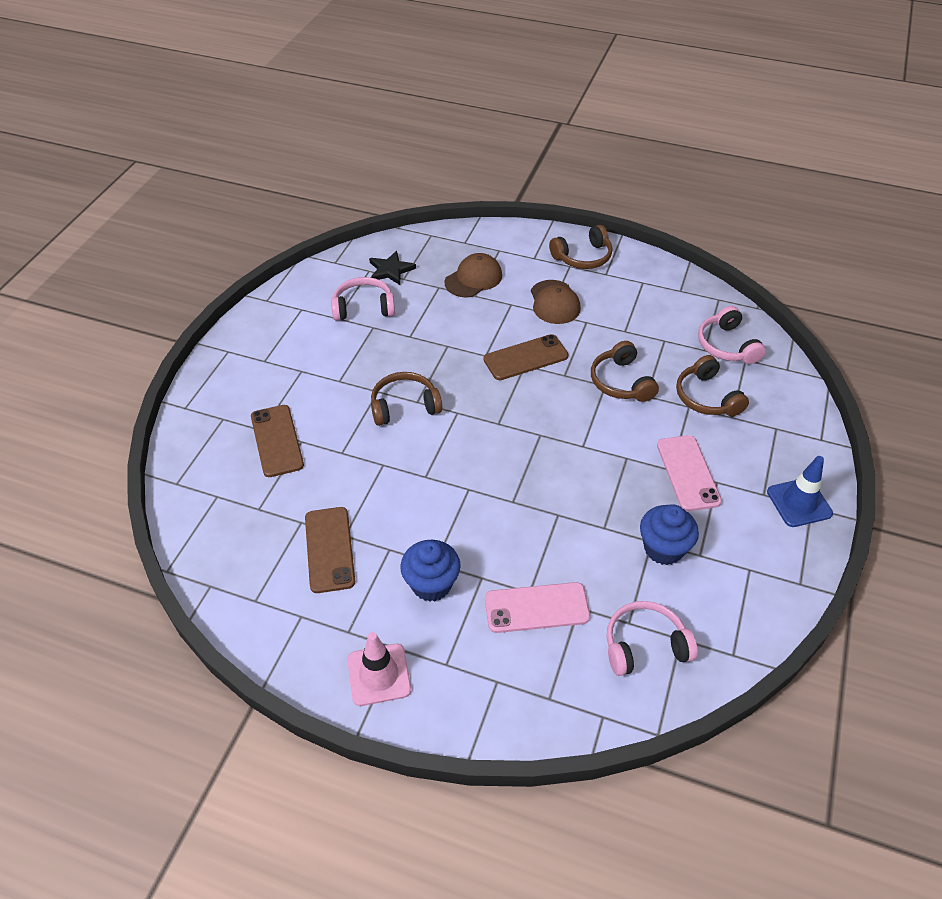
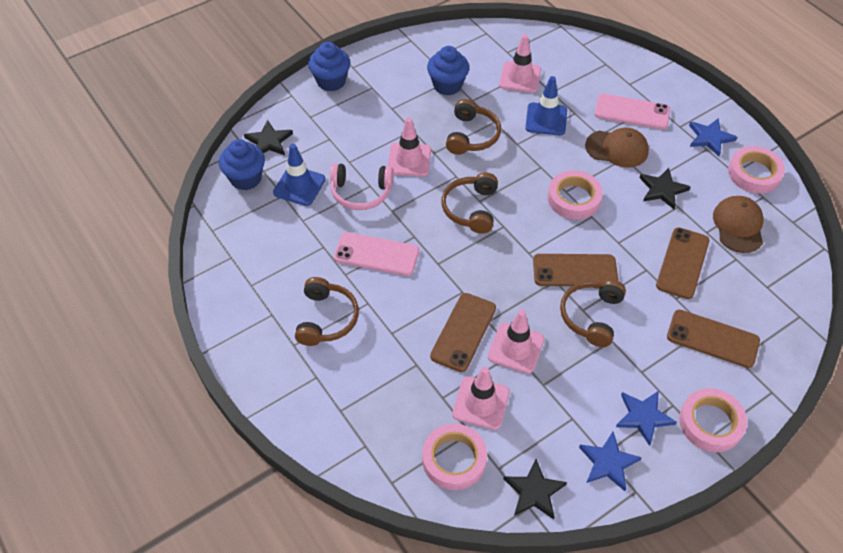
black star: [369,251,416,285] = 1 -> [244,120,293,155] [504,459,567,519] [639,168,690,209] = 3
blue cupcake: [400,540,461,602] [640,504,699,565] = 2 -> [219,139,265,190] [308,42,350,91] [427,46,469,95] = 3
blue star: none = 0 -> [579,432,642,491] [616,391,677,446] [689,118,737,156] = 3
blue traffic cone: [767,456,833,527] = 1 -> [273,144,326,206] [525,76,567,135] = 2
brown phone: [251,405,304,477] [305,507,355,593] [483,334,568,380] = 3 -> [430,293,496,372] [533,254,618,286] [656,227,709,299] [667,310,760,368] = 4
pink headphones: [331,277,395,321] [607,601,698,676] [698,306,766,364] = 3 -> [330,163,393,210] = 1
pink tape: none = 0 -> [422,424,487,490] [548,170,603,220] [679,388,747,452] [728,146,785,194] = 4
pink traffic cone: [347,632,411,706] = 1 -> [388,117,431,177] [452,367,510,430] [488,310,544,374] [499,34,541,93] = 4

